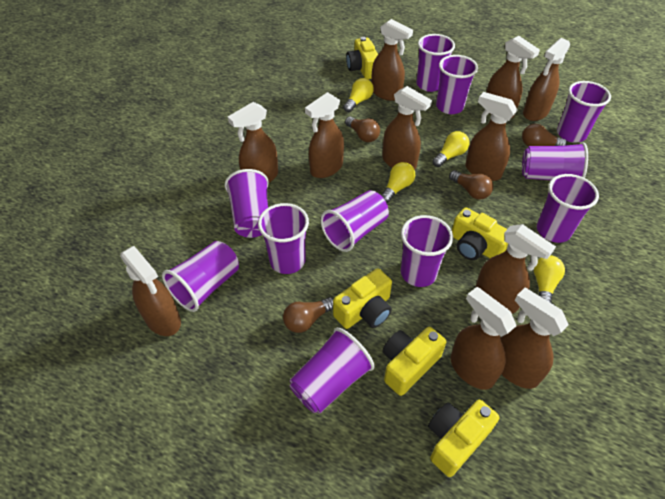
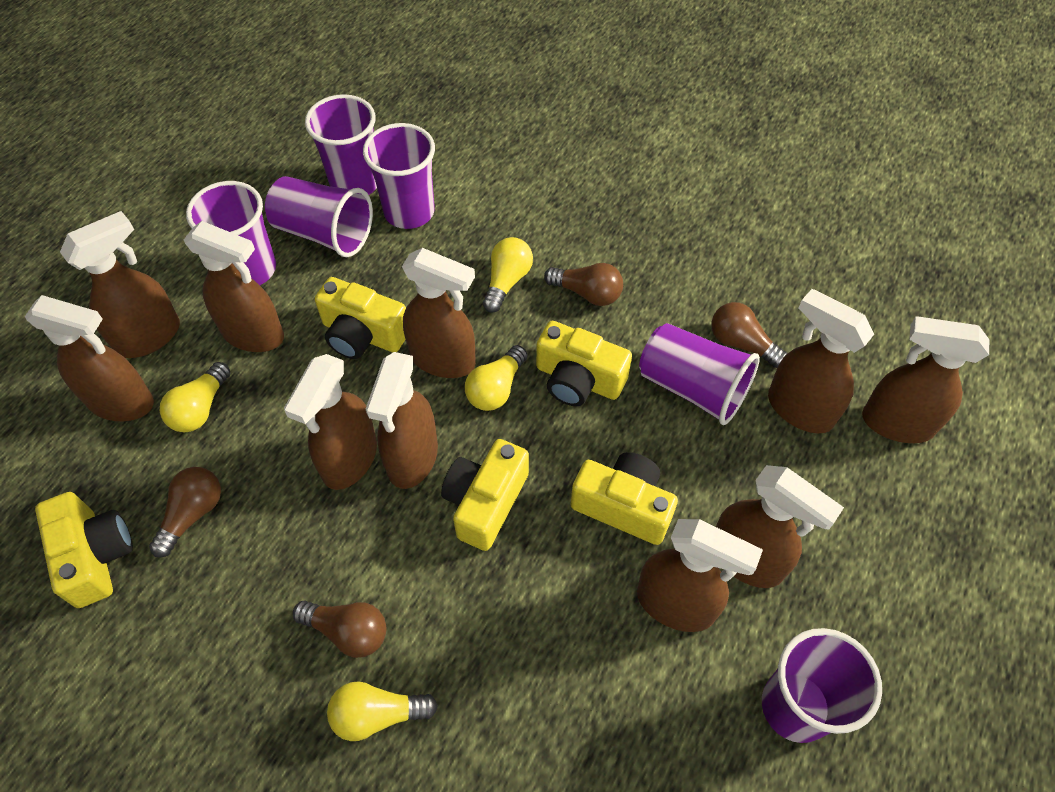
brown spray bottle: [120,246,181,336] [228,102,278,183] [305,92,344,178] [371,19,413,101] [382,86,432,170] [451,287,516,390] [466,92,518,181] [475,224,556,314] [486,36,540,118] [500,288,569,389] [523,38,570,121] = 11 -> [25,295,154,421] [60,211,180,358] [184,221,284,352] [284,354,377,490] [366,352,438,489] [402,248,476,378] [637,519,763,632] [716,465,844,588] [768,289,874,433] [862,317,989,443] = 10
purple cup: [162,241,239,312] [225,169,269,238] [258,203,309,274] [290,328,374,414] [321,190,389,252] [401,215,453,287] [416,34,455,92] [436,55,478,114] [522,143,588,180] [537,174,599,243] [557,81,611,143] = 11 -> [186,181,276,285] [265,176,373,257] [305,94,377,195] [363,123,435,229] [639,323,760,425] [762,628,882,743] = 6

